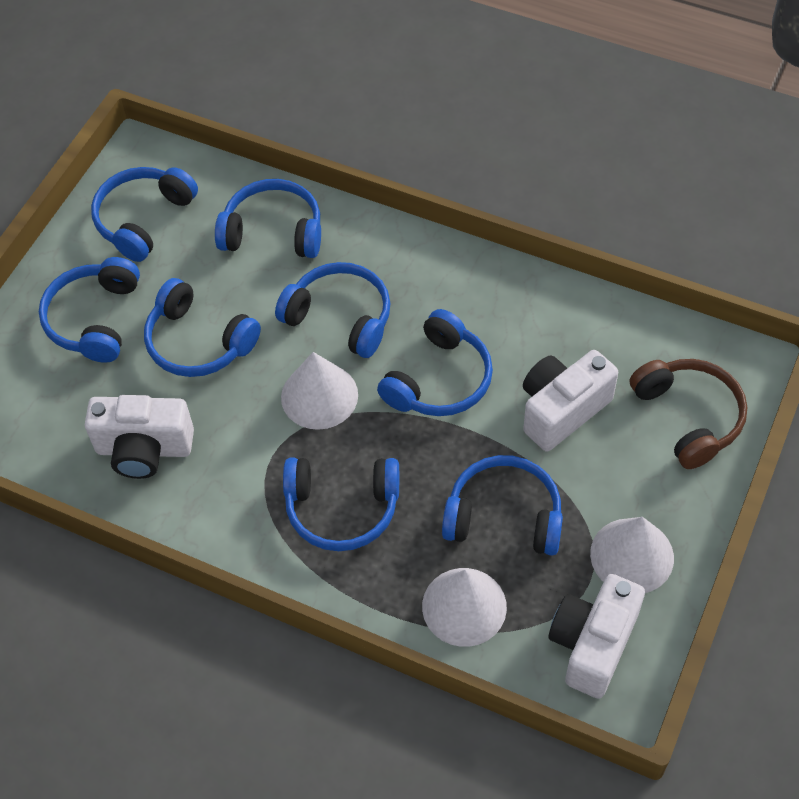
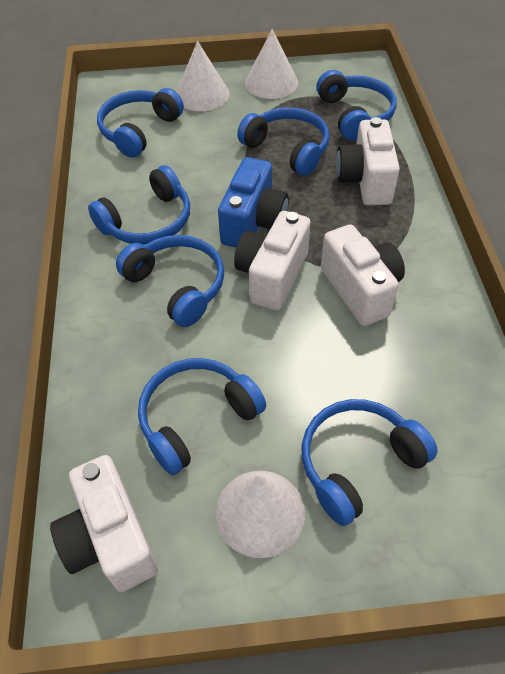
blue camera: none = 0 -> [218,157,289,248] = 1
blue headphones: [39,257,140,363] [91,167,198,262] [144,278,261,377] [215,179,321,258] [275,262,391,358] [283,458,399,551] [377,309,493,416] [442,455,563,556] = 8 -> [88,165,190,245] [97,88,184,158] [116,235,224,327] [138,358,266,475] [237,107,329,176] [302,399,437,526] [316,70,396,141] = 7
brown headphones: [630,359,747,469] = 1 -> none = 0
white camera: [85,395,194,479] [523,350,618,452] [549,574,645,699] = 3 -> [50,455,158,592] [234,211,311,311] [321,224,405,326] [336,117,400,205] = 4

